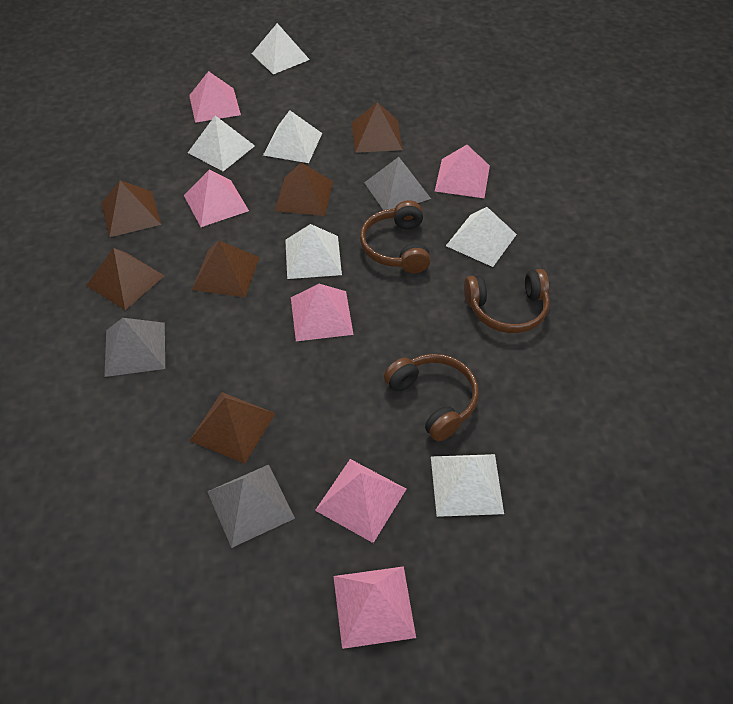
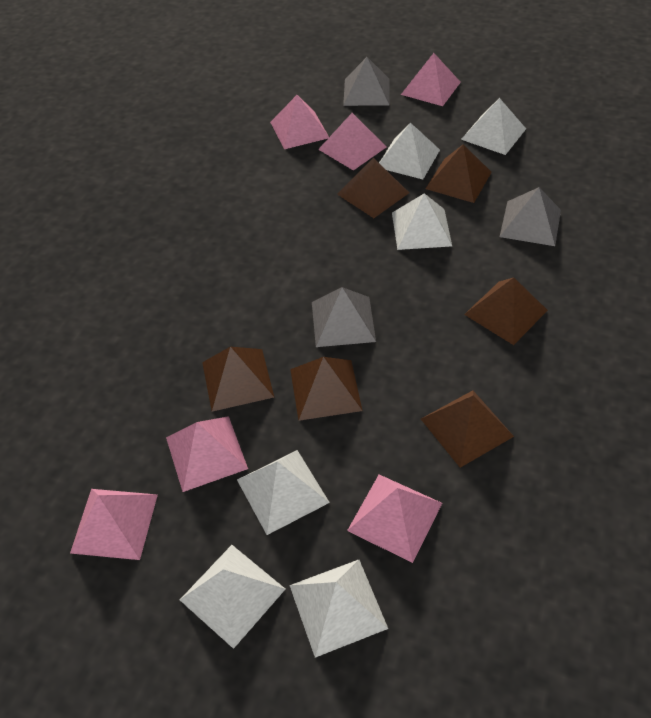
brown headphones: [360,200,431,273] [384,354,479,441] [464,269,550,333] = 3 -> none = 0

